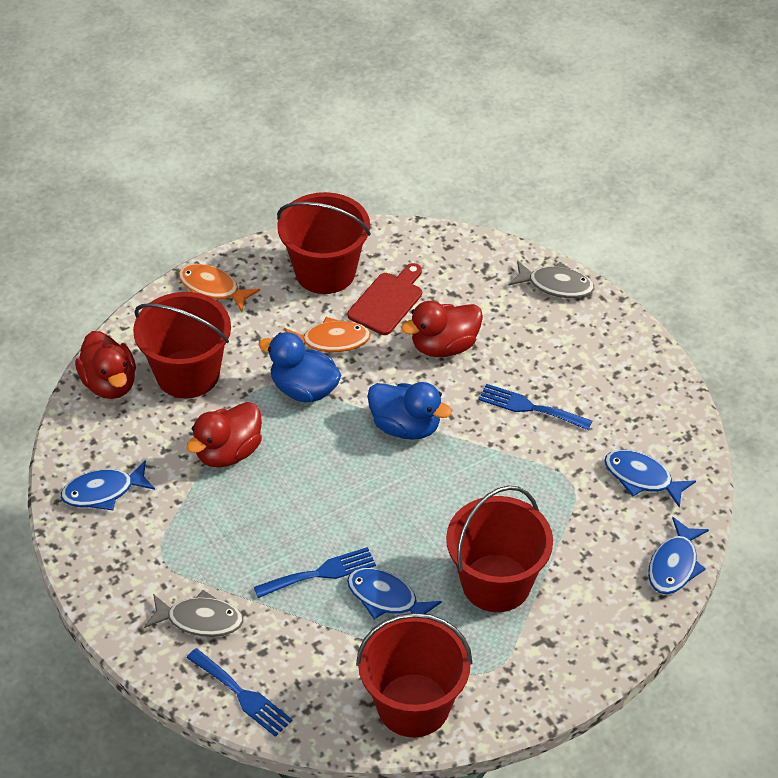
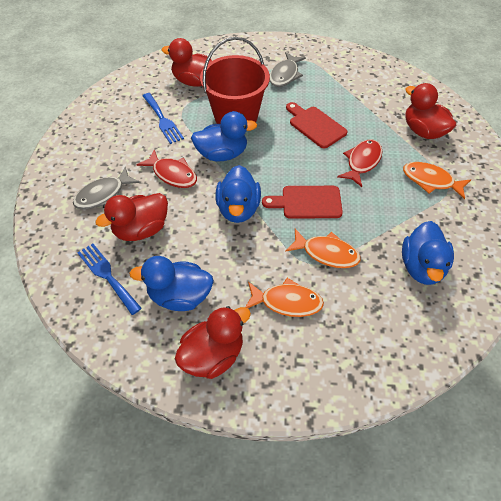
blue duck: [259,332,341,402] [367,382,452,440] = 2 -> [129,256,214,311] [191,111,257,162] [215,165,261,223] [402,221,454,285] = 4
blue fish: [61,460,155,510] [347,568,442,619] [604,450,696,508] [648,517,709,594] = 4 -> none = 0
blue fork: [186,648,293,737] [254,547,376,598] [478,384,592,430] = 3 -> [78,244,142,315] [143,93,184,144] = 2
orange fish: [178,264,260,312] [284,317,371,352] = 2 -> [245,278,324,317] [285,229,361,268] [403,162,471,200] = 3
red bucket: [133,292,231,398] [277,192,371,294] [356,613,472,738] [446,485,553,612] = 4 -> [200,37,270,124] = 1
red cutting board: [347,263,422,335] = 1 -> [262,186,343,219] [286,102,348,148] = 2
red duck: [75,331,136,399] [186,402,262,467] [401,301,483,357] = 3 -> [95,193,168,241] [161,38,212,87] [175,306,251,379] [405,83,456,139] = 4
red fish: none = 0 -> [137,150,197,188] [337,139,383,187] = 2

